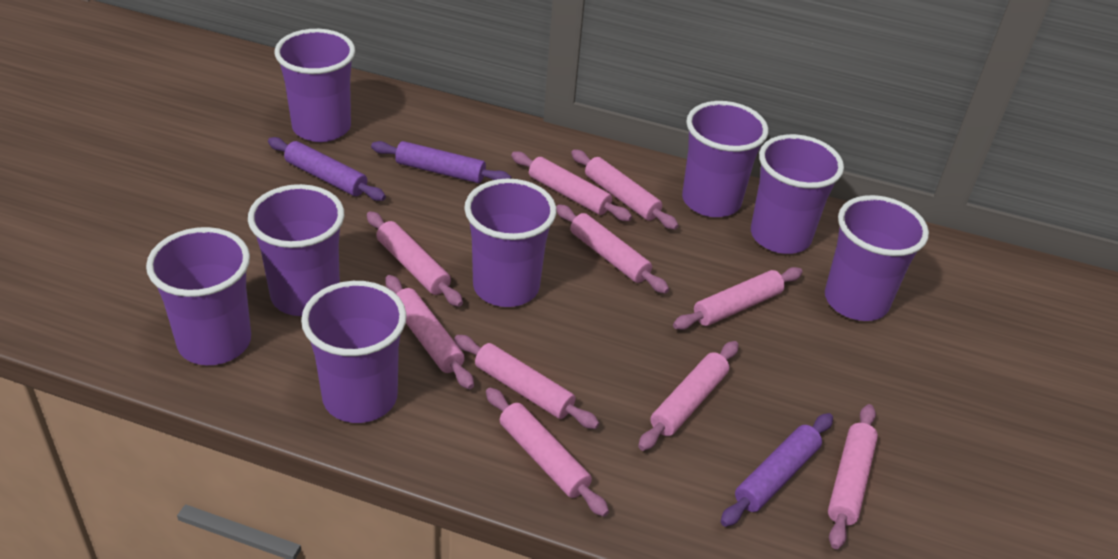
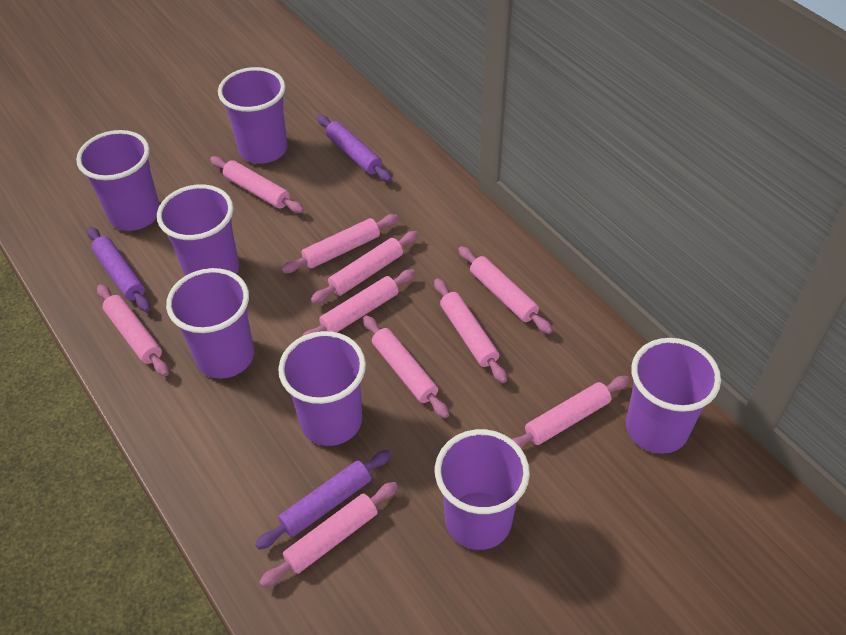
purple cup: [146,227,251,365] [248,184,344,316] [275,29,355,142] [301,281,407,423] [464,178,556,307] [682,101,768,217] [751,134,844,254] [825,195,929,321] = 8 -> [76,130,160,231] [157,185,239,276] [166,268,254,379] [218,67,288,164] [278,331,366,446] [435,429,530,550] [626,338,721,454] = 7

